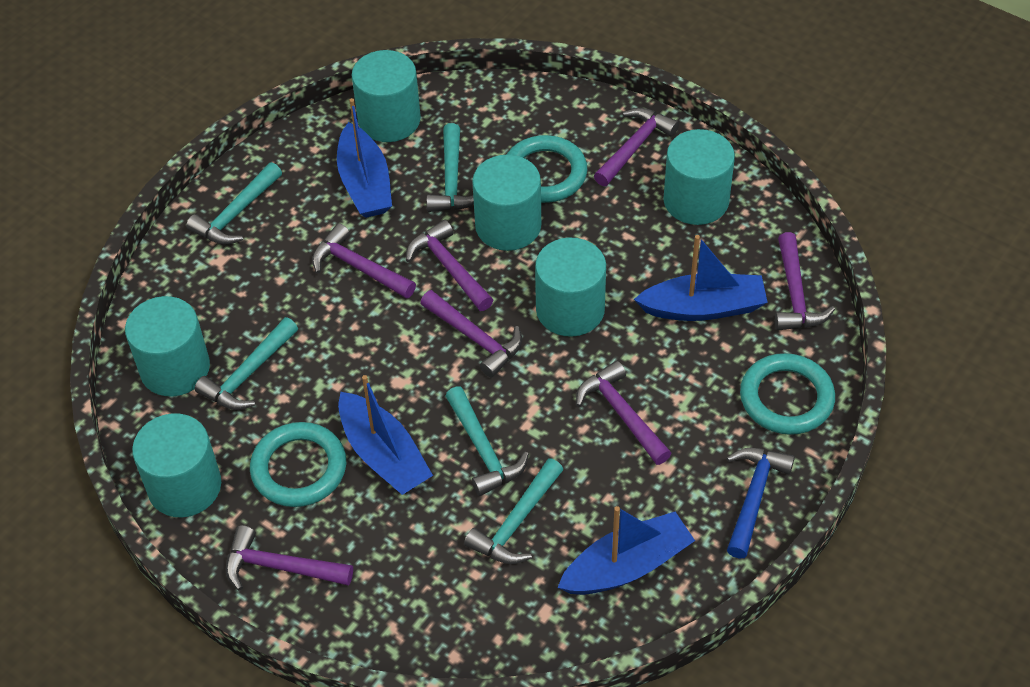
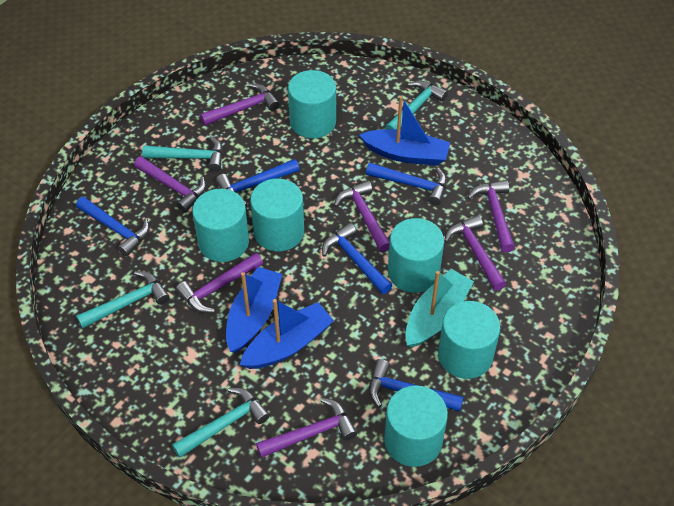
blue boat: [337,98,392,218] [338,375,433,495] [557,506,695,595] [634,235,768,321] = 4 -> [226,267,282,353] [240,299,334,369] [359,96,450,166] = 3
blue hammer: [727,448,795,559] = 1 -> [76,197,150,256] [216,159,300,205] [322,223,392,294] [366,163,447,205] [369,359,464,412] = 5
turquoise boat: none = 0 -> [405,269,474,348] = 1
turquoise hammer: [186,162,282,245] [195,317,298,410] [427,123,474,212] [446,386,529,496] [464,458,563,564] = 5 -> [76,271,170,329] [142,136,223,172] [172,388,270,458] [385,81,448,129] = 4
turquoise ring: [250,422,346,507] [507,135,587,203] [740,353,835,435] = 3 -> none = 0

